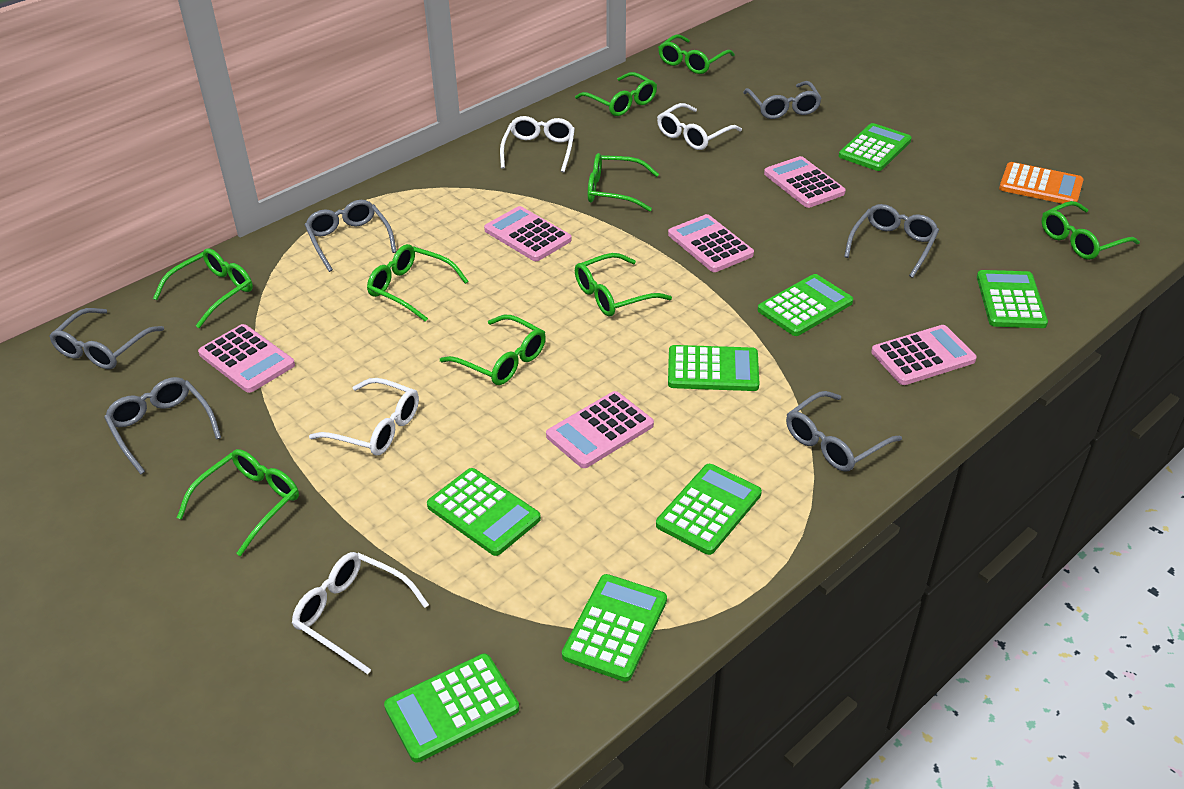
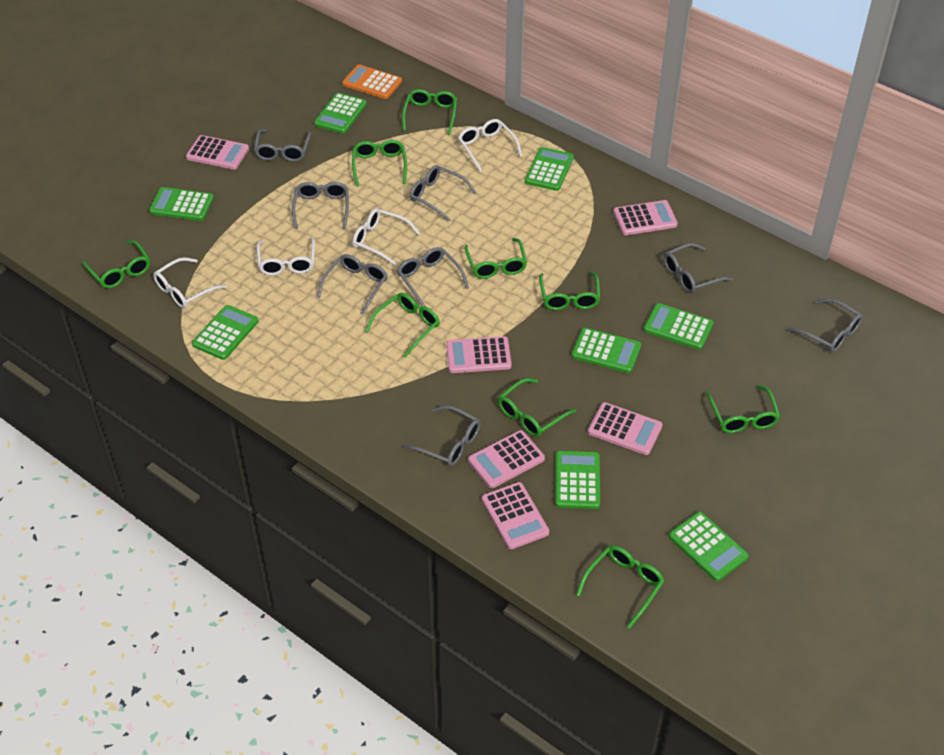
grey glasses: [49,308,164,369] [104,377,221,474] [305,200,397,272] [743,81,822,119] [786,391,902,472] [844,204,939,278] = 6 -> [254,129,311,162] [292,182,349,229] [317,254,388,315] [397,247,469,307] [403,405,481,466] [410,165,476,221] [664,243,733,293] [787,299,863,352] = 8

